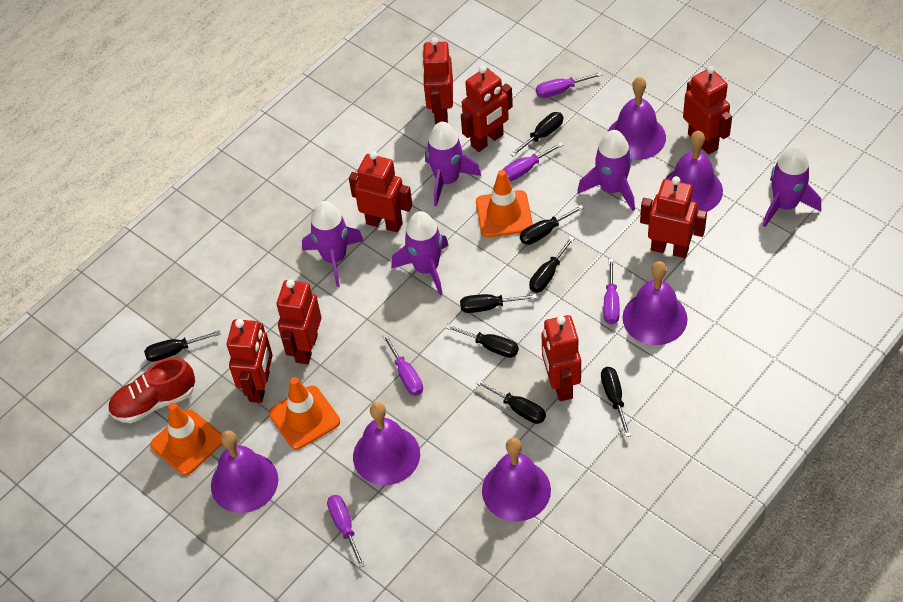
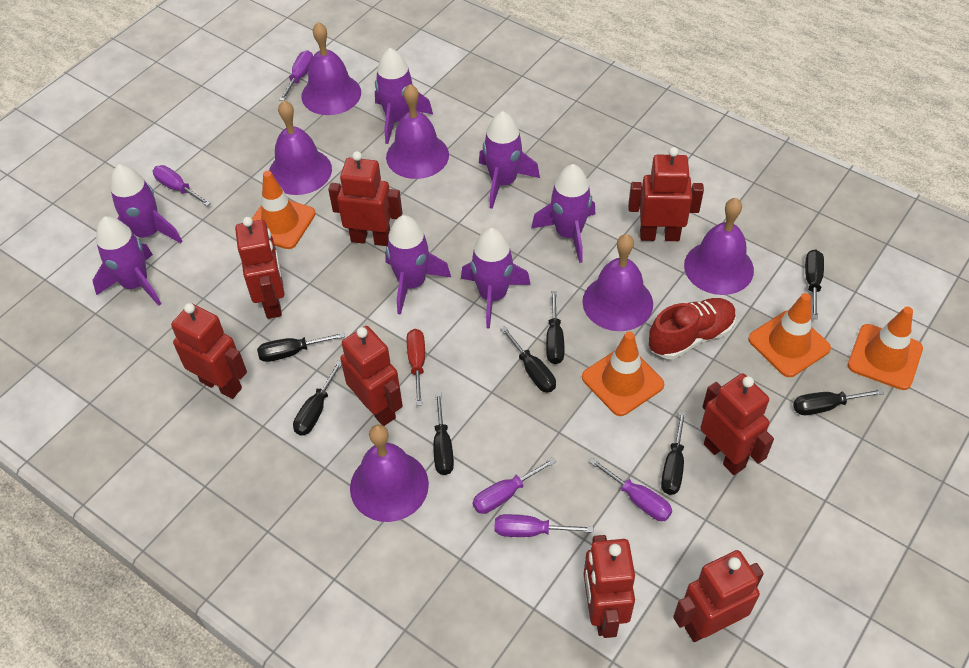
orange traffic cone: [151,403,222,475] [269,377,340,450] [476,170,533,237] = 3 -> [252,171,316,249] [582,332,664,416] [748,293,831,377] [847,307,923,390] = 4
purple rocket: [302,201,364,287] [391,211,449,295] [425,122,481,206] [577,130,635,211] [763,146,821,227] = 5 -> [93,216,161,306] [110,164,182,243] [375,48,433,144] [385,215,451,315] [461,228,531,329] [479,111,540,209] [531,164,595,263] = 7
red screwdriver: none = 0 -> [407,329,425,406] = 1

